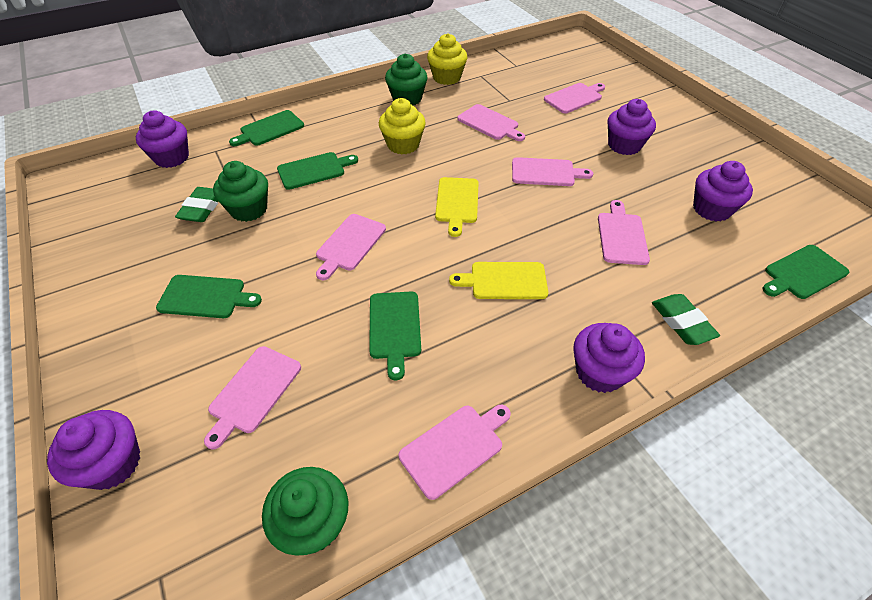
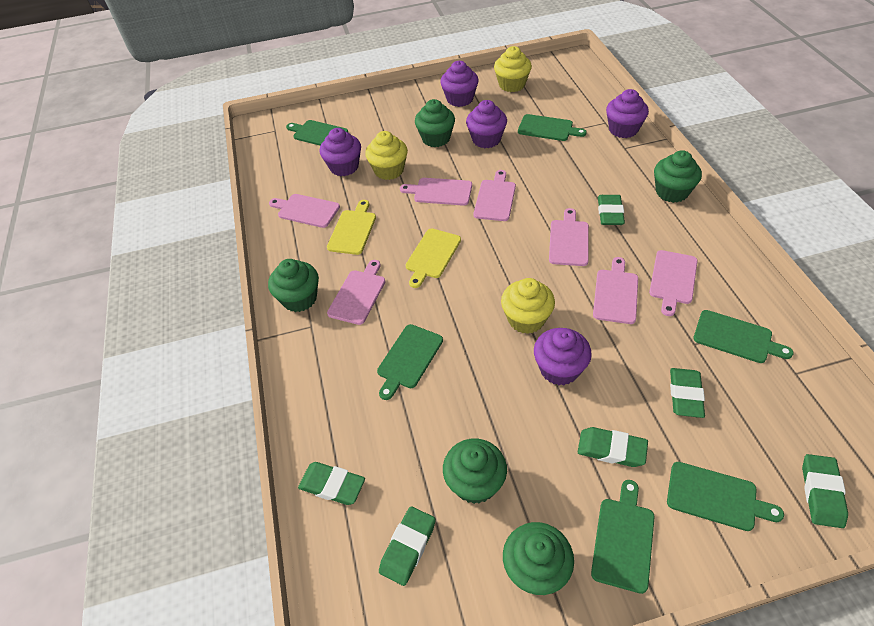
green cupcake: [213,161,268,222] [262,467,349,556] [385,53,428,105] = 3 -> [268,259,319,312] [415,99,455,147] [443,439,507,504] [503,522,574,595] [654,150,702,203] = 5
green cutting board: [156,275,262,318] [229,110,304,146] [277,152,358,190] [369,292,421,380] [762,245,849,299] = 5 -> [286,120,348,145] [377,324,443,400] [518,114,587,141] [591,480,655,594] [667,462,784,531] [693,310,794,363] = 6
green eraser: [175,187,218,222] [652,294,720,345] = 2 -> [298,462,365,505] [379,506,436,586] [578,427,648,467] [598,195,625,225] [670,368,705,418] [802,454,848,528] = 6
yellow cupcake: [379,98,426,154] [427,33,468,85] = 2 -> [365,131,408,180] [494,46,532,92] [501,278,555,334] = 3

